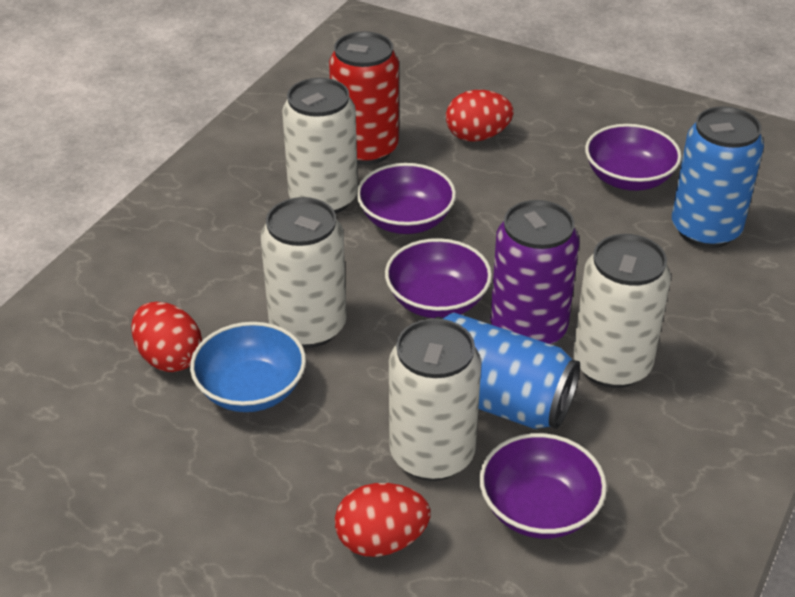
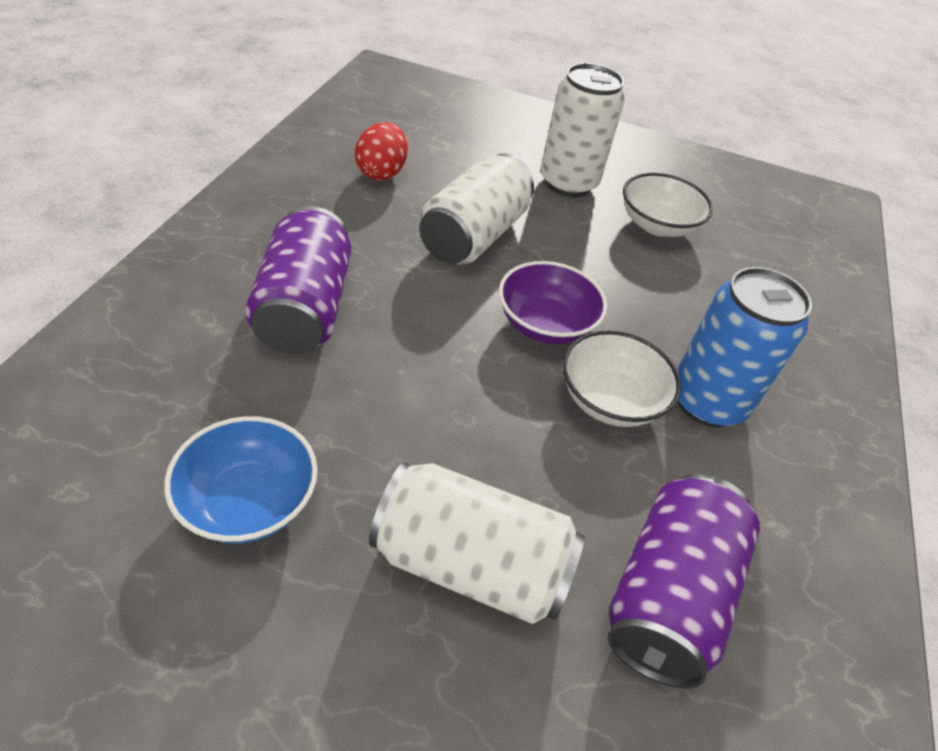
blue can: [434,313,580,429] [672,106,764,248] = 2 -> [677,267,812,427] = 1
purple bowl: [357,163,456,234] [385,238,492,318] [479,433,607,539] [585,124,682,191] = 4 -> [499,261,607,344] = 1
purple can: [490,200,579,345] = 1 -> [245,206,351,354] [607,474,760,689] = 2
red can: [329,31,399,165] = 1 -> none = 0
red egg: [131,302,202,372] [335,483,430,557] [446,90,513,142] = 3 -> [355,122,408,181] = 1
white bowl: none = 0 -> [562,330,681,427] [623,173,713,237] = 2
white can: [261,197,347,348] [282,78,358,214] [389,318,481,481] [573,234,671,388] = 4 -> [369,462,585,624] [419,153,534,265] [540,63,625,197] = 3

